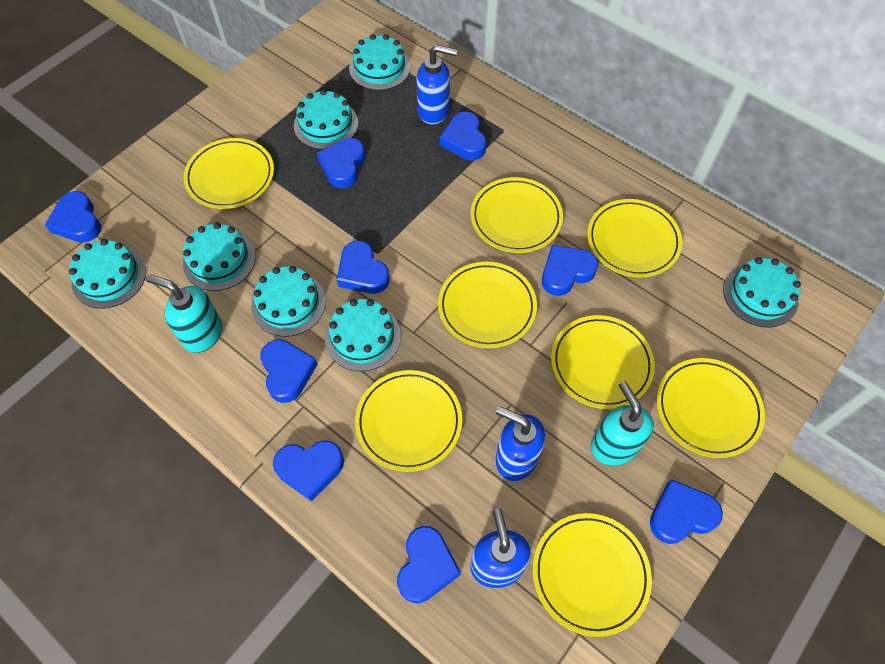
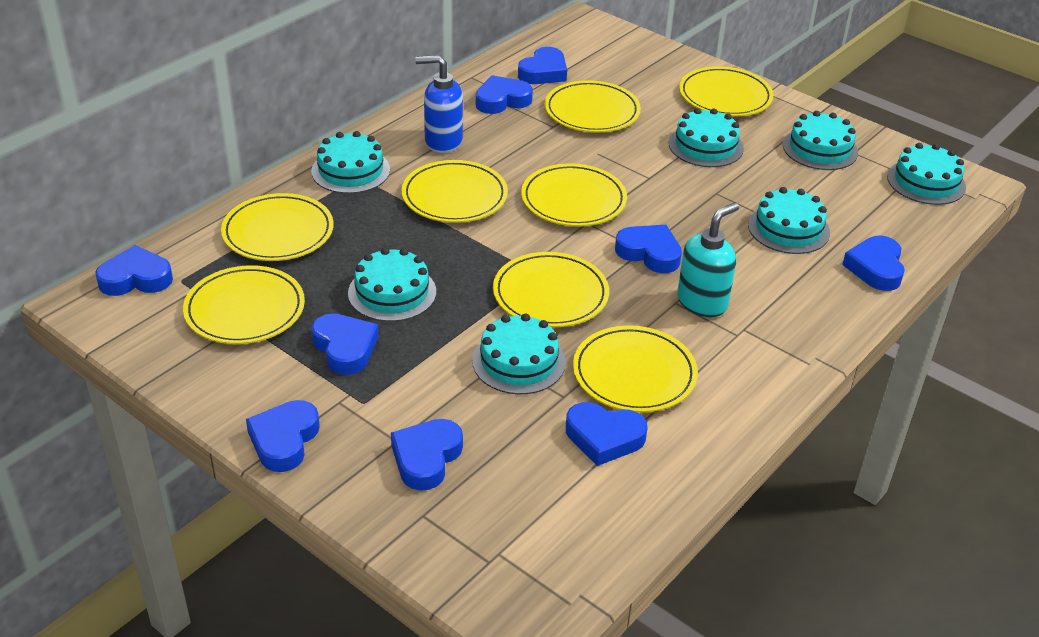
blue soap dispenser: [416,45,457,124] [470,508,531,588] [496,406,545,481] = 3 -> [415,55,463,153] = 1
turquoise soap dispenser: [146,275,222,353] [591,381,654,466] = 2 -> [677,202,739,317] = 1

